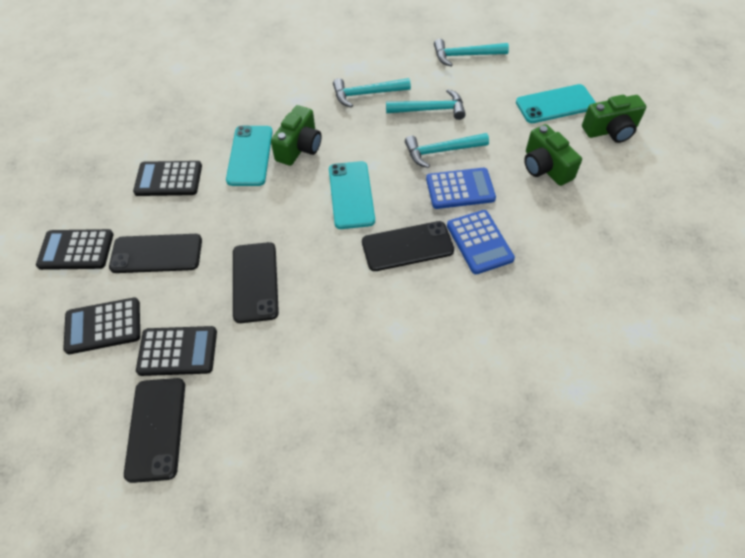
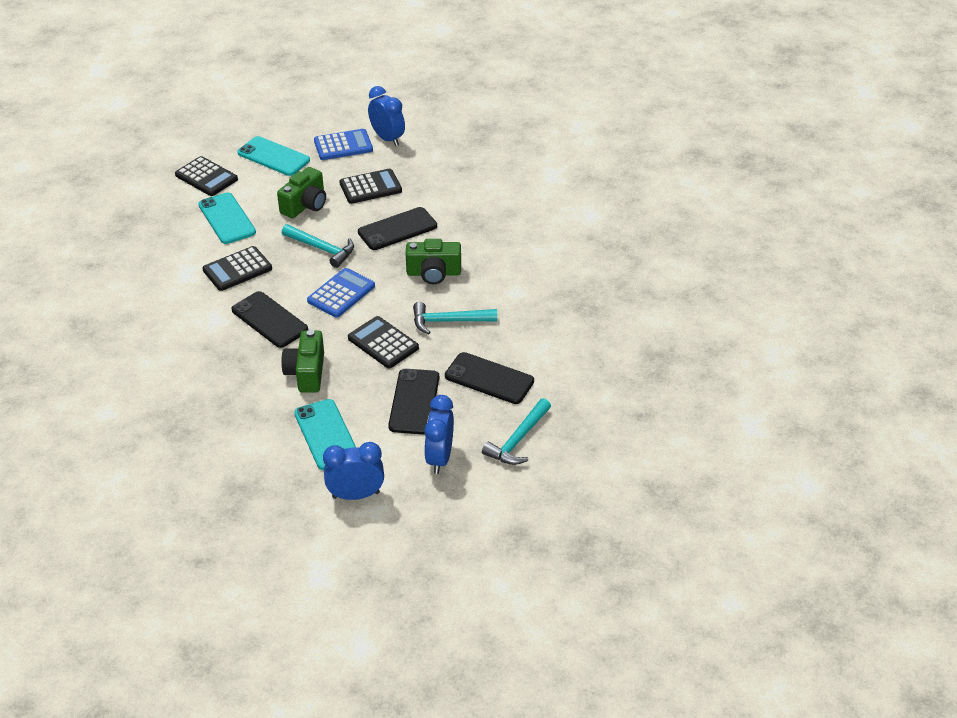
blue clock: none = 0 -> [323,442,384,500] [368,86,405,146] [424,395,454,474] = 3
turquoise hammer: [333,78,411,108] [386,89,466,120] [405,133,489,168] [434,39,509,66] = 4 -> [282,224,354,268] [413,302,497,334] [482,398,551,465] = 3

